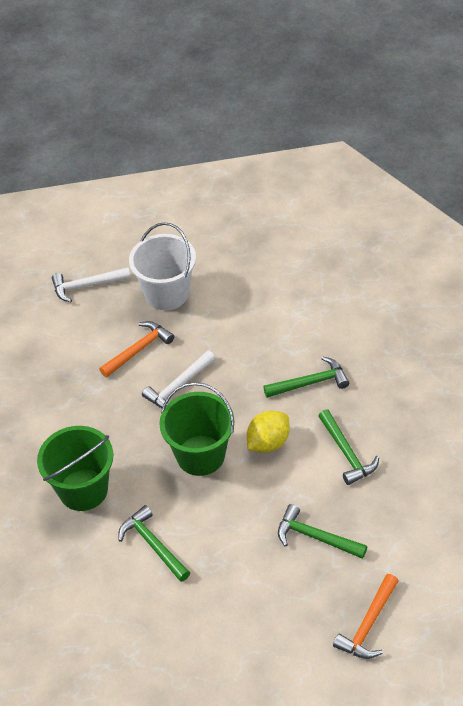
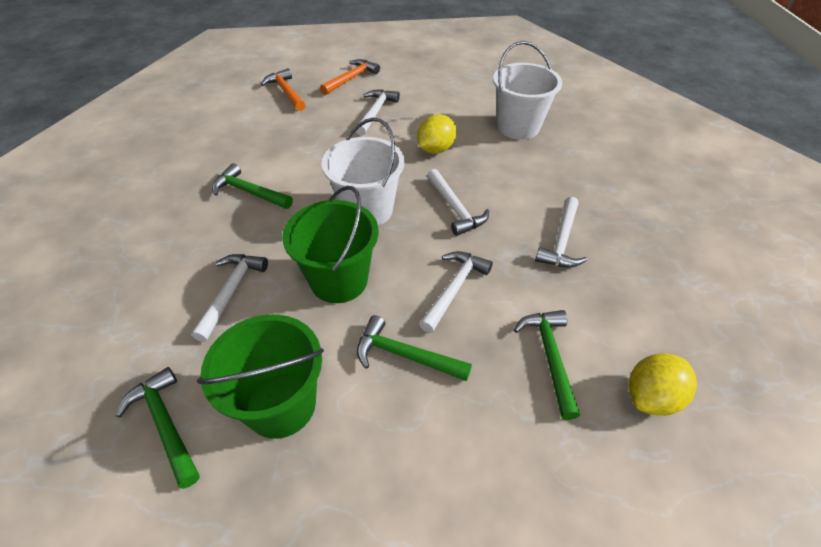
white bucket: [129,222,196,310] = 1 -> [321,118,404,226] [493,41,562,140] = 2
white hammer: [52,267,131,302] [142,350,216,408] = 2 -> [191,254,268,342] [356,89,400,136] [419,251,493,333] [427,169,489,236] [535,197,587,268] = 5
yellow lemon: [247,411,290,453] = 1 -> [417,114,457,154] [629,353,697,416] = 2

